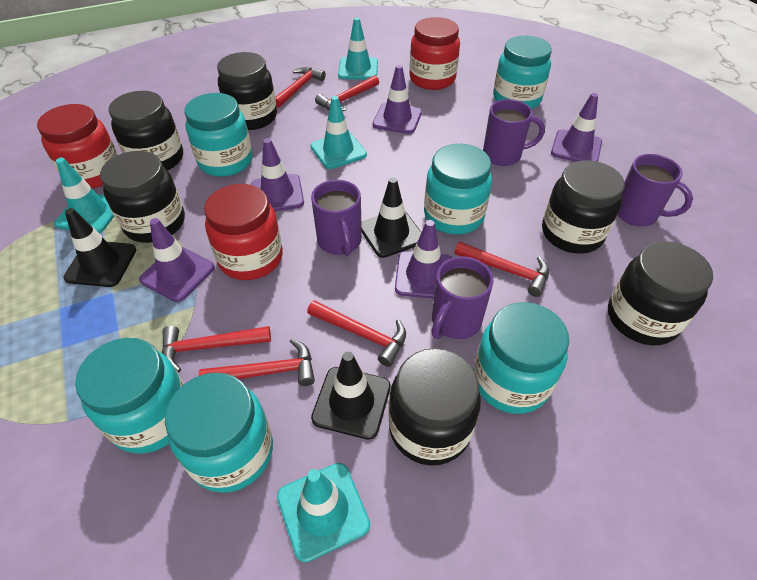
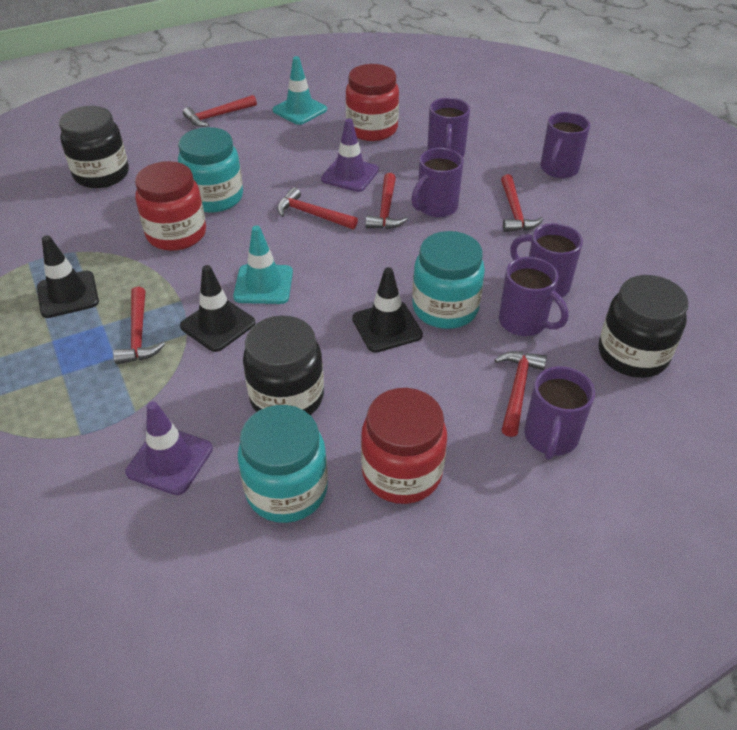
black jar: [100,151,185,243] [109,91,183,170] [217,52,277,130] [388,348,481,466] [542,160,625,254] [608,241,713,345] = 6 -> [59,106,129,188] [243,315,324,415] [598,275,688,378] = 3
purple mug: [311,180,362,256] [432,256,494,339] [483,99,545,166] [617,154,693,226] = 4 -> [411,148,464,217] [427,98,470,157] [499,257,568,336] [510,223,583,300] [524,366,595,460] [541,112,590,178] = 6
purple traffic cone: [139,218,215,302] [251,138,304,211] [373,65,422,134] [395,220,452,299] [551,93,602,162] = 5 -> [126,401,213,495] [321,118,379,192] = 2
turquoise jar: [75,338,184,454] [165,373,273,493] [184,93,252,177] [424,144,492,235] [474,302,569,414] [493,36,552,109] = 6 -> [178,127,243,212] [238,405,328,523] [412,231,485,329] = 3
turquoise traffic cone: [55,157,114,233] [277,463,370,563] [310,96,367,169] [338,17,378,80] = 4 -> [233,225,293,304] [273,56,327,125] = 2

